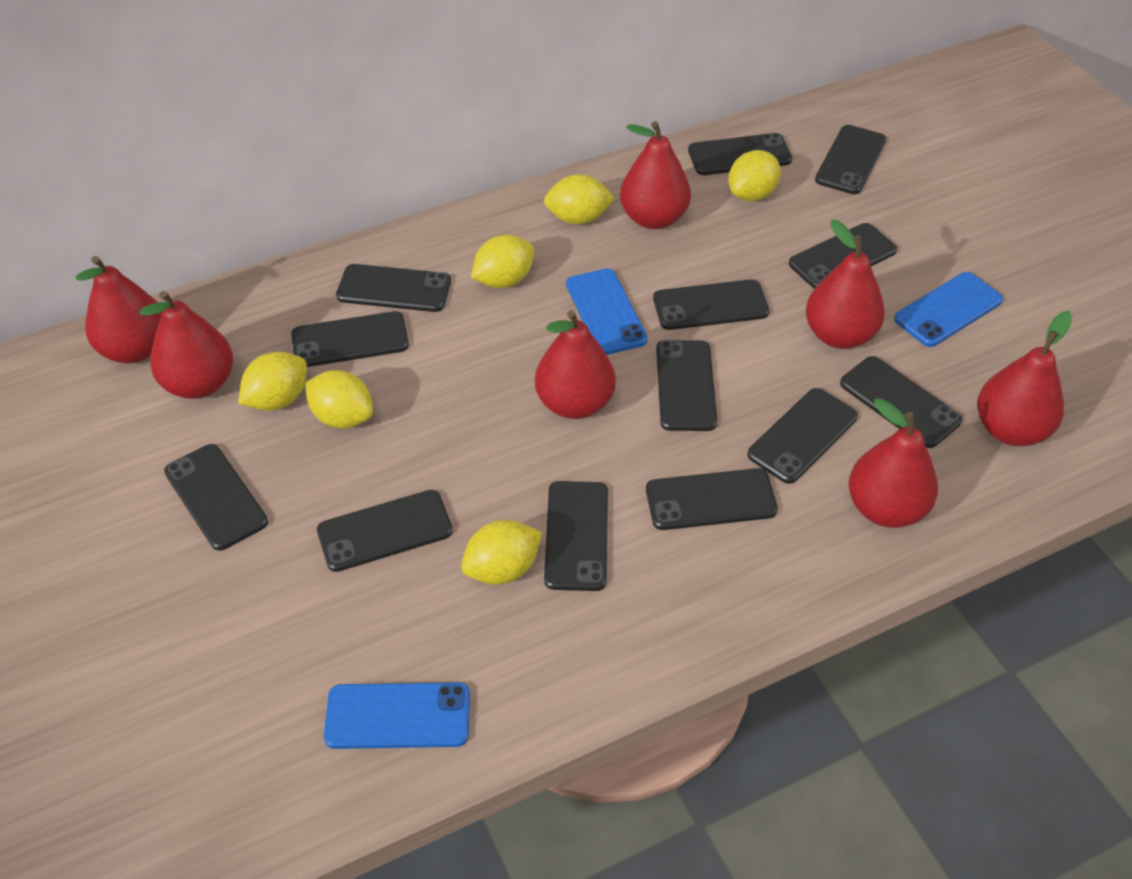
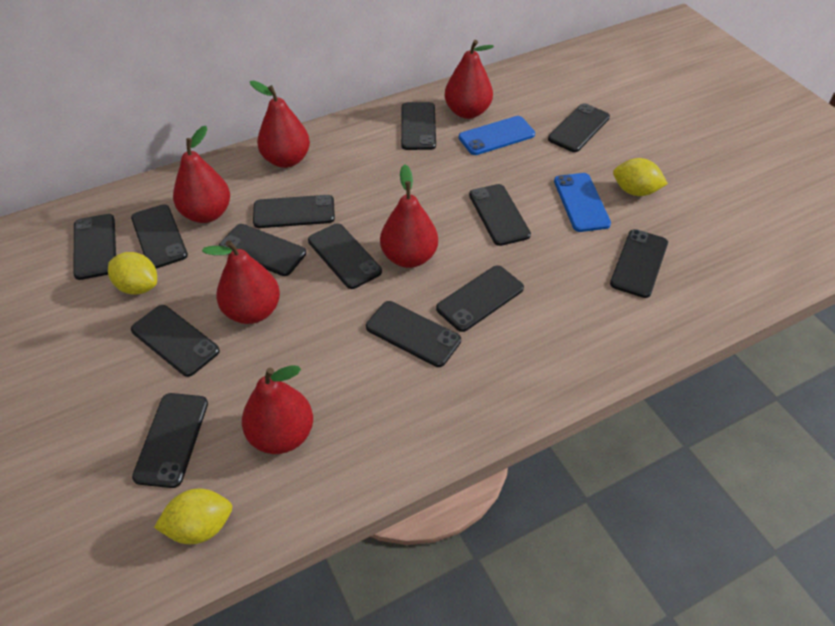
blue phone: [324,682,470,749] [566,268,648,355] [894,272,1003,347] = 3 -> [459,116,535,155] [554,173,611,232] = 2
red pear: [75,256,161,363] [139,291,233,399] [535,310,616,419] [620,121,691,229] [806,220,885,349] [849,398,938,528] [977,311,1072,446] = 7 -> [173,126,230,223] [202,240,280,324] [242,366,313,454] [250,80,310,168] [380,164,438,268] [444,40,494,119] = 6
yellow lemon: [238,352,307,411] [305,370,373,428] [461,520,542,585] [471,235,534,288] [544,174,615,224] [728,150,781,201] = 6 -> [108,252,157,295] [154,488,232,544] [613,158,668,196] = 3

